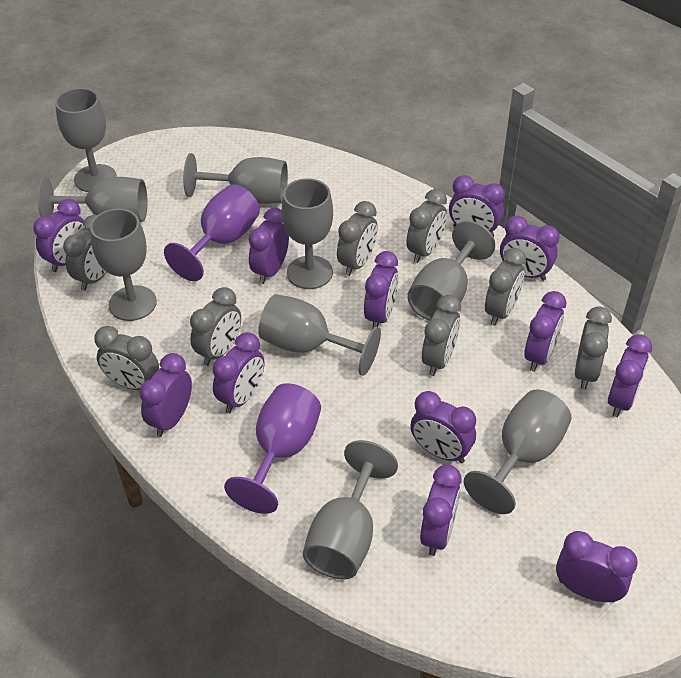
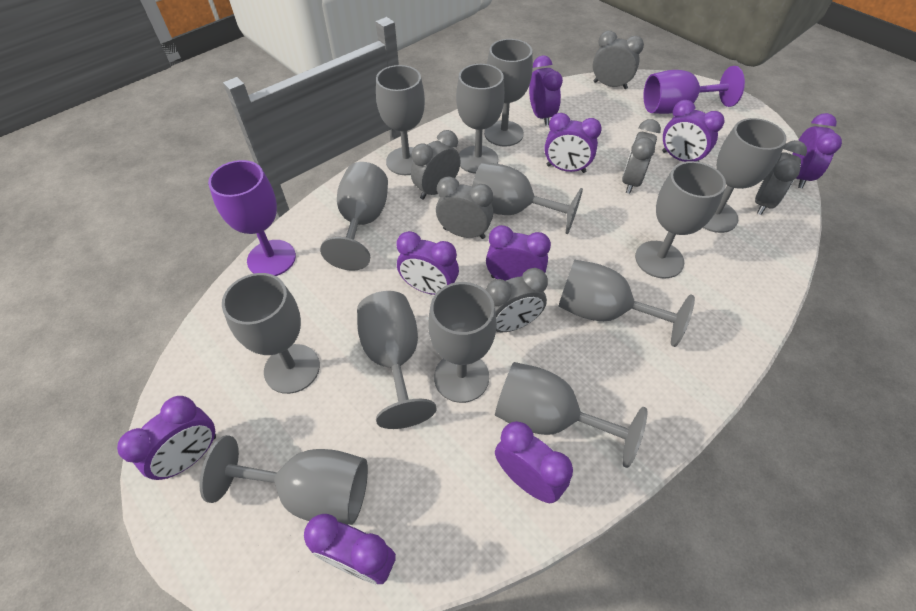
grey clock: [63,215,106,291] [94,326,159,390] [190,287,241,366] [337,201,378,276] [406,189,447,263] [422,295,461,376] [485,248,526,325] [575,306,612,390] = 8 -> [411,130,461,200] [436,176,493,239] [485,268,548,332] [593,31,644,89] [622,119,661,194] [755,140,807,215] = 6
grey goblet: [37,177,147,222] [55,88,117,192] [90,209,157,321] [183,153,288,204] [258,294,381,376] [281,178,333,289] [303,440,398,580] [407,221,495,321] [464,389,572,514] = 9 -> [199,435,368,525] [222,273,320,394] [320,162,388,271] [357,291,437,429] [376,65,425,175] [428,282,497,403] [456,64,505,174] [472,162,583,234] [484,39,533,147] [495,362,648,468] [558,260,695,347] [635,161,726,279] [703,118,787,233] = 13
purple clock: [33,199,85,272] [139,353,192,437] [213,332,264,413] [248,208,289,284] [364,251,398,330] [410,391,476,463] [420,465,462,556] [449,175,505,237] [500,216,560,281] [524,291,566,372] [556,531,638,602] [608,334,652,417] = 12 -> [117,396,216,480] [304,514,396,584] [397,231,459,295] [486,225,551,281] [495,421,573,503] [529,55,563,126] [544,113,602,173] [662,100,725,162] [792,113,842,188] = 9

